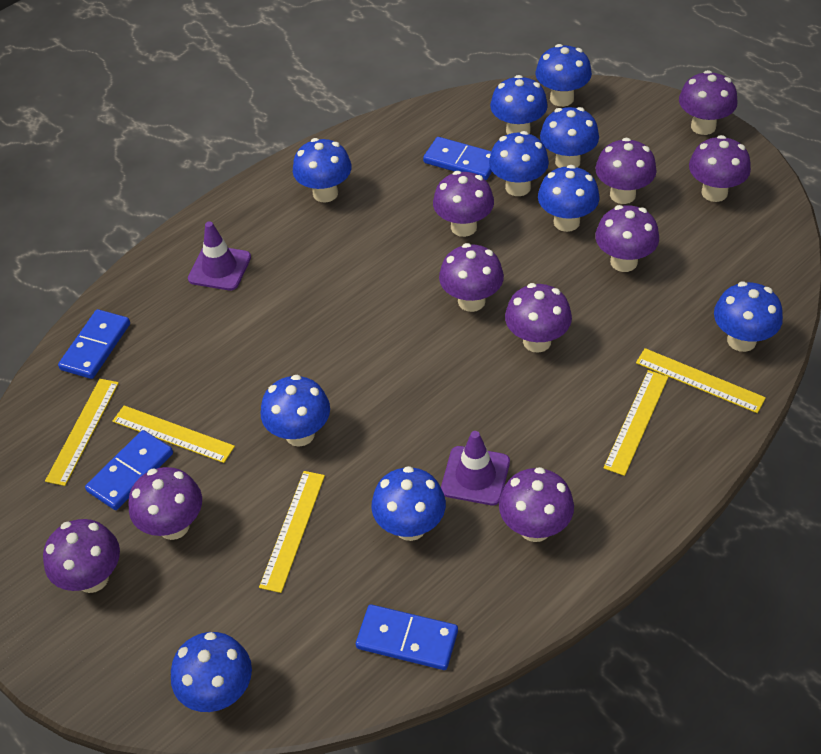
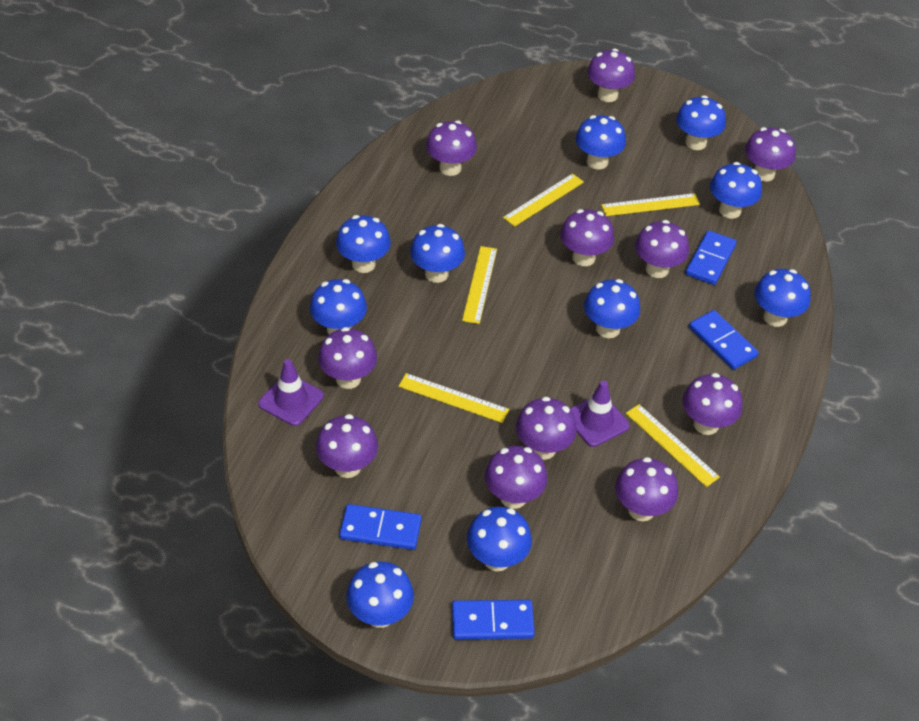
purple mushroom: [43,519,120,593] [128,467,202,540] [433,171,494,237] [439,243,504,312] [499,467,574,542] [505,283,572,353] [595,138,657,204] [595,205,659,272] [679,70,737,135] [689,135,751,202] = 10 -> [316,414,378,478] [318,327,377,389] [426,120,477,176] [485,446,547,509] [516,396,577,460] [560,209,614,266] [587,49,635,102] [615,457,678,521] [635,220,689,278] [683,373,742,435] [745,127,796,182] = 11

